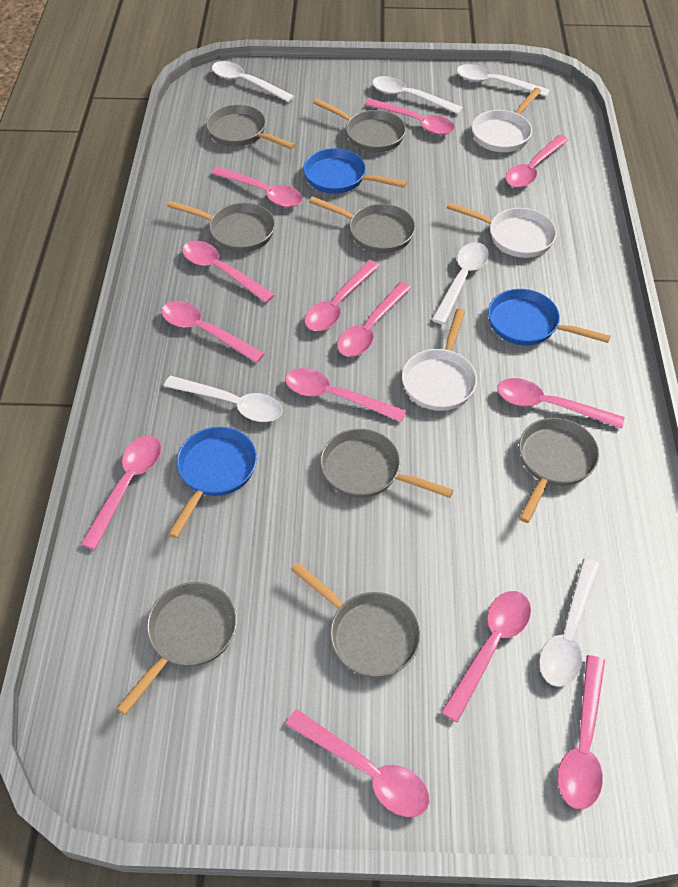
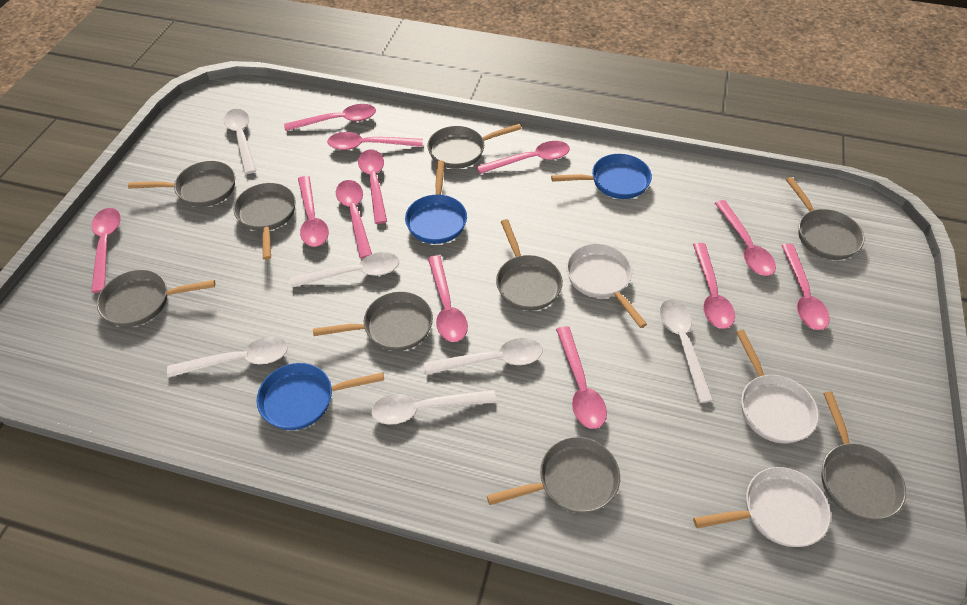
grey pan: [116,582,237,715] [167,201,275,252] [206,104,295,149] [291,562,421,678] [309,196,415,253] [313,99,406,152] [320,429,453,498] [519,418,599,523] = 8 -> [97,270,215,327] [128,161,235,207] [233,183,295,260] [313,292,433,351] [427,124,522,169] [487,437,620,513] [496,219,563,311] [786,177,864,260] [821,392,906,520] = 9
pink spoon: [81,435,161,550] [161,301,265,363] [182,241,274,303] [211,166,303,207] [285,368,406,422] [286,709,430,817] [305,260,380,331] [337,282,411,357] [365,99,455,135] [441,591,531,723] [497,378,625,429] [505,135,568,188] [557,655,605,809] = 13 -> [91,208,121,293] [284,104,376,131] [298,176,329,247] [327,132,423,150] [336,180,372,259] [358,149,387,224] [428,255,468,342] [477,141,570,174] [556,326,607,429] [693,243,735,329] [715,200,776,276] [781,244,830,330] = 12

